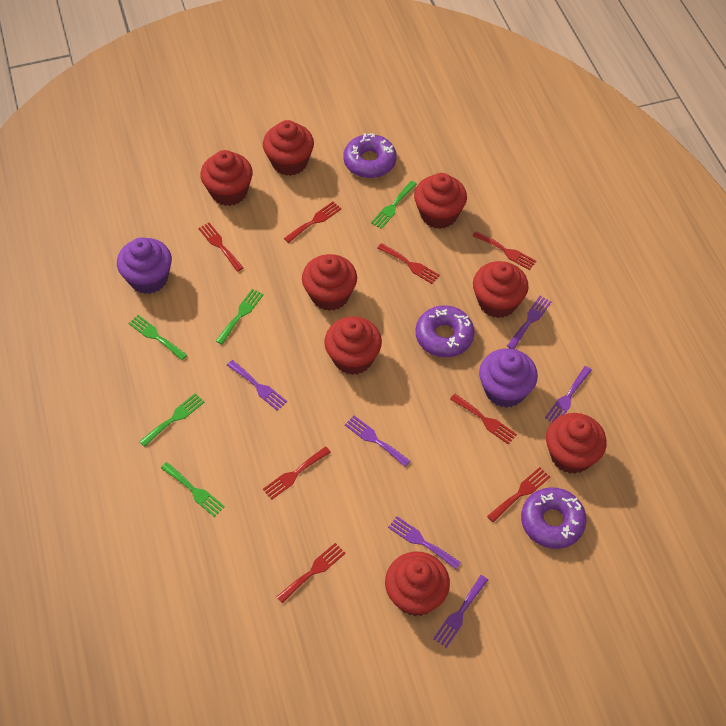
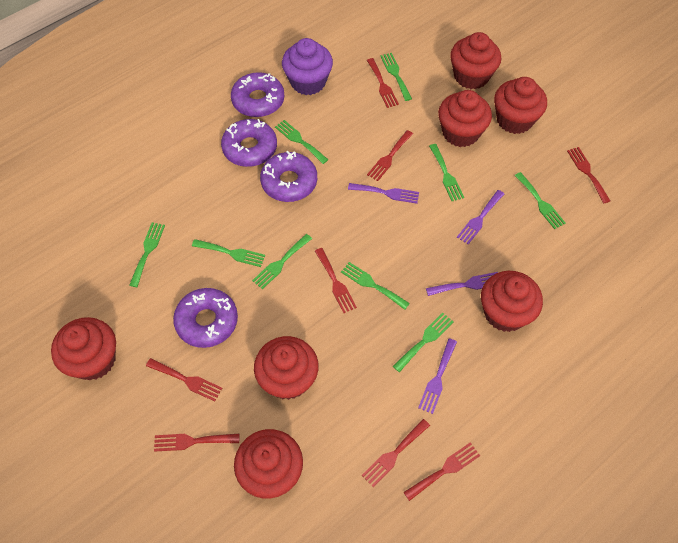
green fork: [128,315,187,360] [139,393,204,447] [161,462,225,517] [216,289,264,345] [371,181,417,229] = 5 -> [129,222,165,287] [192,239,265,267] [252,234,312,289] [275,120,328,164] [341,262,410,310] [380,53,412,101] [393,312,454,372] [429,144,464,201] [515,172,566,229] = 9
purple cupcake: [117,238,172,294] [479,348,538,408] = 2 -> [282,38,333,95] = 1
purple donut: [343,133,397,178] [416,306,475,357] [521,487,587,549] = 3 -> [173,288,238,348] [221,119,277,167] [231,72,284,117] [260,151,317,202] = 4
purple fork: [227,360,287,411] [345,416,410,467] [388,516,461,569] [433,575,488,648] [507,296,552,349] [545,366,592,422] = 6 -> [348,183,419,204] [418,338,457,414] [426,272,498,296] [457,190,504,244] = 4
red cupcake: [200,150,253,206] [263,120,314,176] [302,254,357,311] [324,317,382,375] [385,552,450,616] [414,173,467,229] [473,261,529,318] [546,413,607,474] = 8 -> [51,317,116,380] [234,429,303,499] [254,336,319,400] [438,90,492,147] [450,32,501,89] [481,271,543,332] [494,77,547,134] = 7

